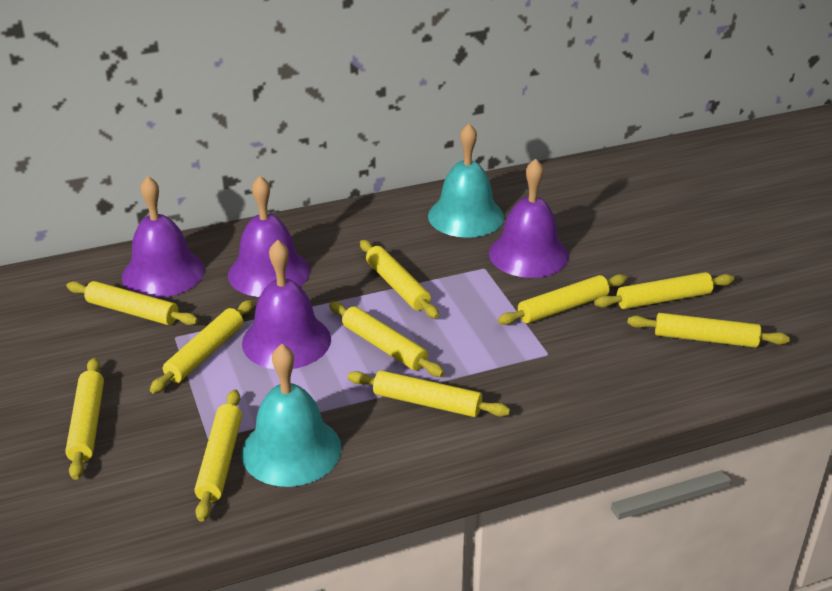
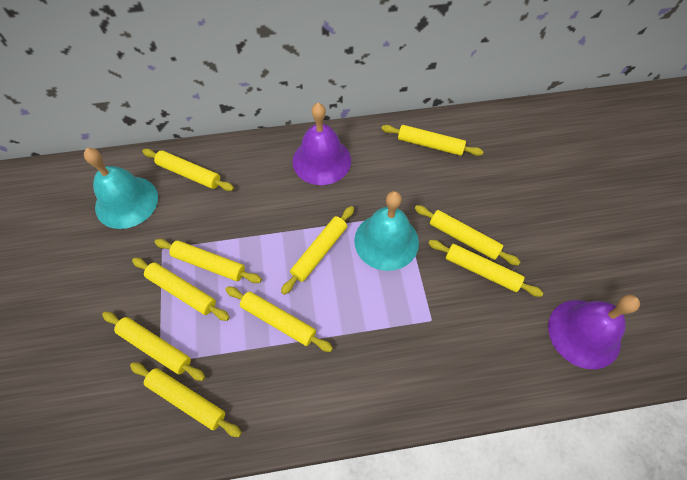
purple bell: [122,176,205,298] [228,176,310,297] [242,240,331,369] [489,158,569,278] = 4 -> [292,103,351,185] [548,295,640,369] = 2

